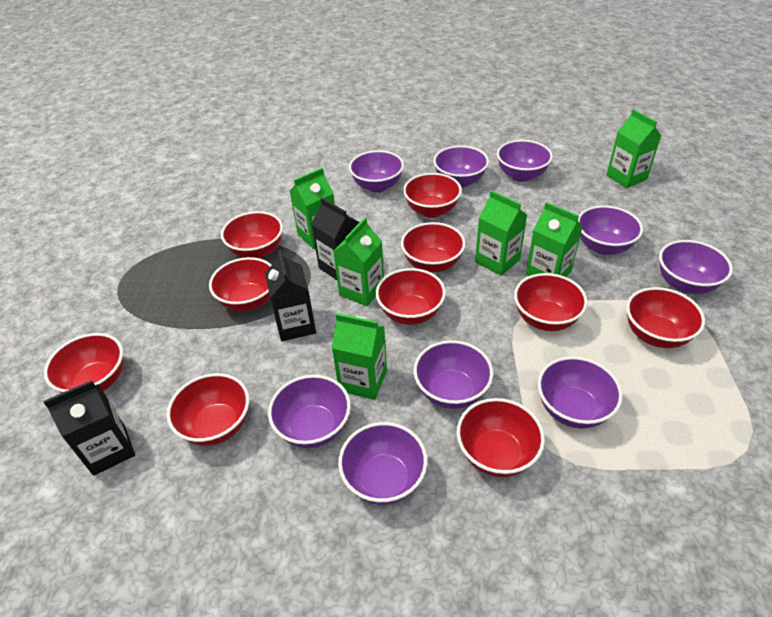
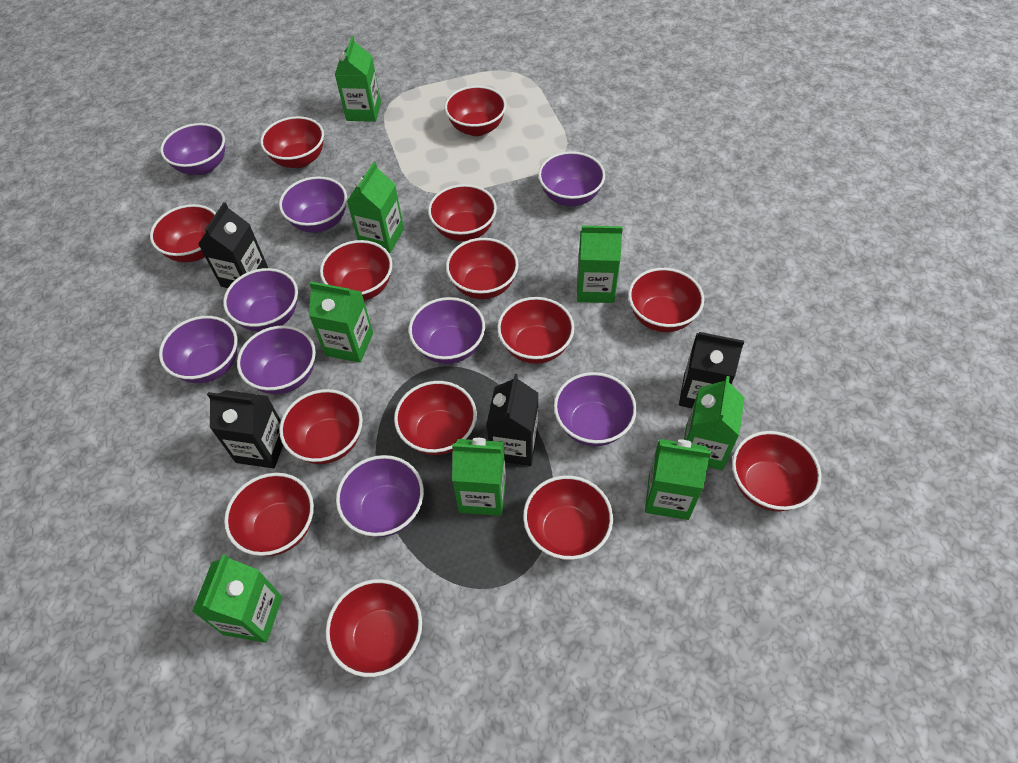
black carton: [43,380,135,476] [265,250,316,341] [311,198,359,280] = 3 -> [198,202,268,288] [207,390,283,469] [486,374,538,466] [679,332,744,408] = 4
green carton: [290,168,335,249] [332,313,387,400] [333,217,384,306] [475,190,527,276] [526,202,583,277] [606,109,661,188] = 6 -> [192,554,282,643] [309,281,373,363] [335,36,381,122] [347,162,404,253] [452,438,506,516] [577,226,623,303] [645,439,711,520] [684,376,745,470] = 8
red bowl: [44,333,123,393] [167,373,249,446] [209,257,271,311] [221,211,283,259] [376,268,446,325] [401,222,465,273] [403,173,462,218] [457,398,545,477] [514,273,588,331] [626,287,705,348] = 10 -> [150,204,216,262] [224,473,314,556] [260,116,324,168] [279,389,363,464] [320,240,392,301] [326,579,422,677] [394,381,477,455] [428,184,497,241] [444,86,506,136] [446,238,519,299] [497,297,574,364] [523,475,613,560] [628,268,704,332] [732,431,822,512] = 14

